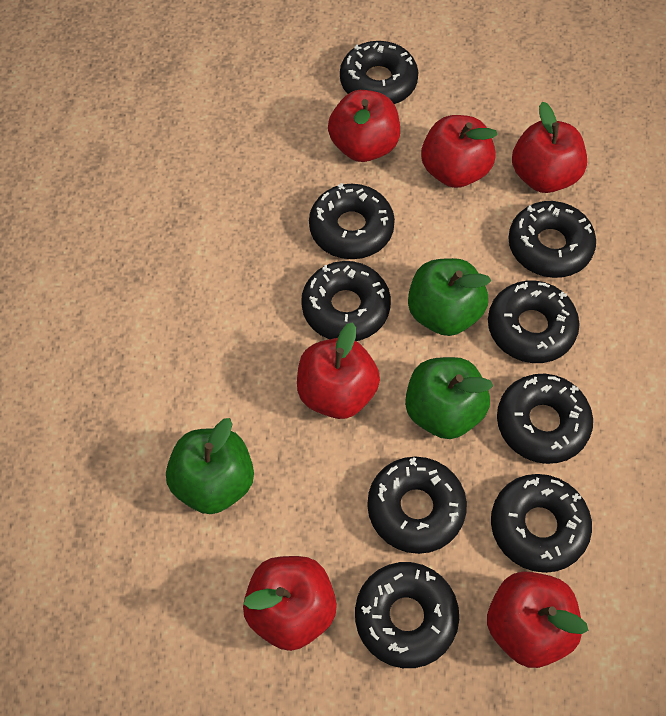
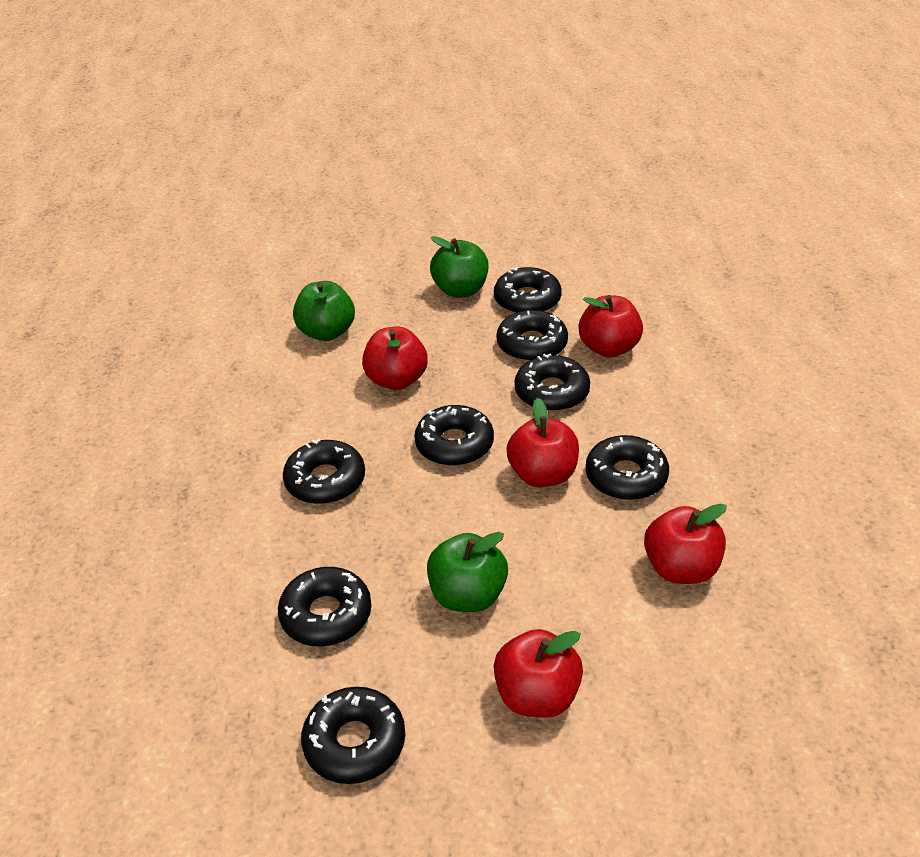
black donut: [301,261,391,341] [309,183,395,259] [340,41,418,104] [355,562,459,668] [367,457,467,554] [488,281,580,363] [491,474,592,573] [497,374,593,464] [508,201,596,278] = 9 -> [278,567,371,647] [283,439,365,504] [301,687,405,784] [414,405,494,466] [494,267,562,313] [496,310,568,362] [514,354,590,412] [586,435,669,500] = 8
red apple: [243,556,337,651] [297,322,380,419] [328,90,400,162] [421,115,498,188] [487,571,588,668] [512,102,587,193] = 6 -> [362,326,428,390] [494,629,583,718] [507,398,579,487] [578,295,643,358] [644,504,727,584] = 5

